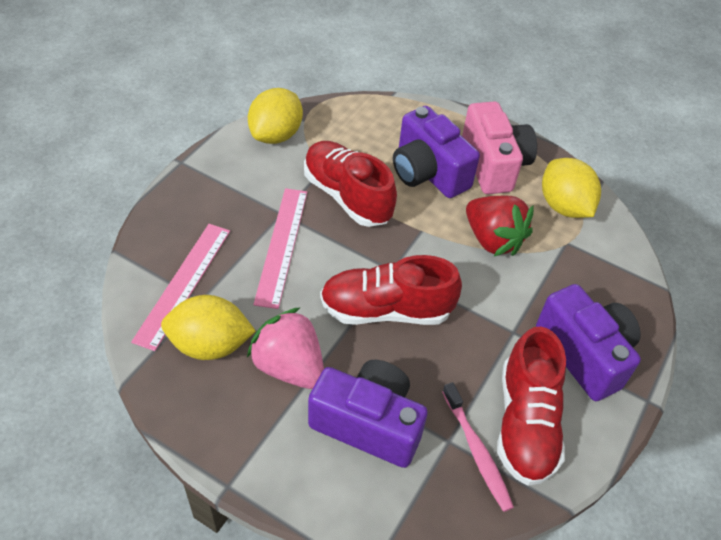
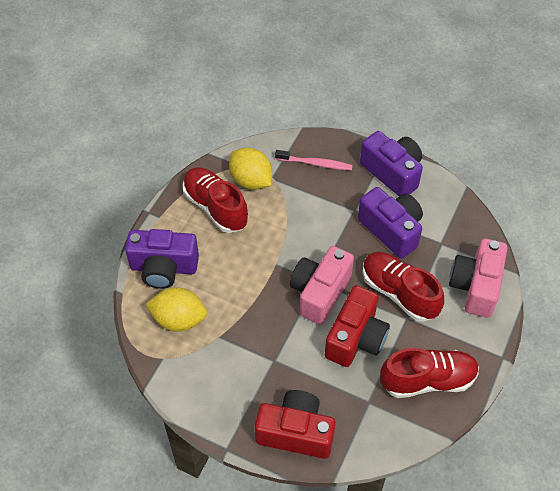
pink camera: [462,101,537,194] = 1 -> [290,246,354,325] [449,238,507,318] = 2
pink ruler: [131,224,230,351] [253,188,307,309] = 2 -> none = 0
pink strawberry: [247,307,324,389] = 1 -> none = 0
red camera: none = 0 -> [255,390,336,459] [325,285,390,367] = 2
red strawberry: [466,196,534,257] = 1 -> none = 0
yellow lemon: [161,295,256,360] [248,88,303,144] [542,158,601,218] = 3 -> [145,287,207,332] [229,148,272,190] = 2

